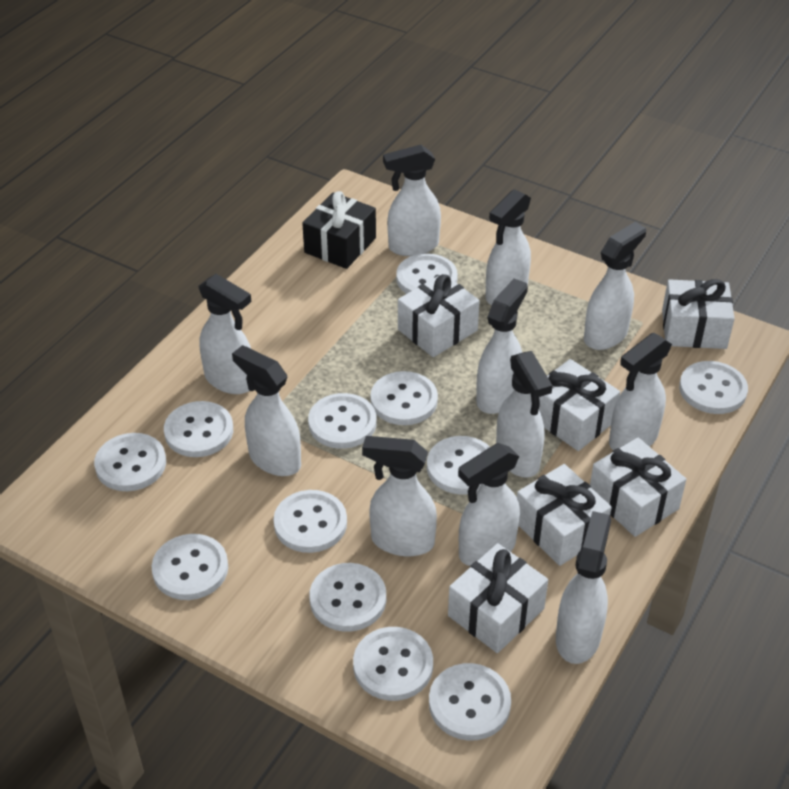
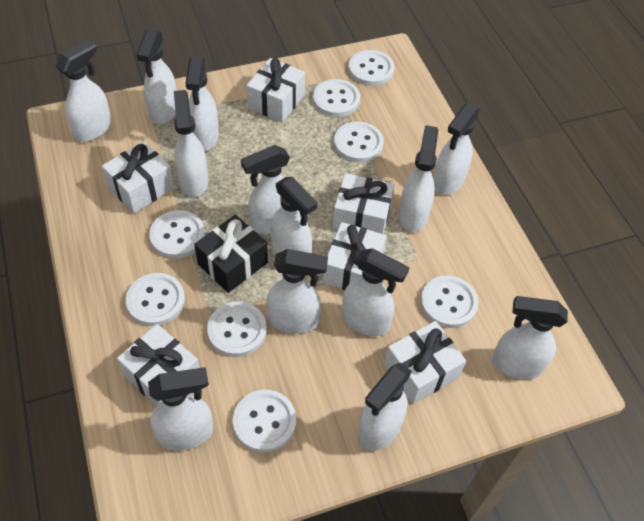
white button: [94,433,166,491] [152,534,228,600] [164,401,233,457] [273,490,347,553] [308,393,376,449] [309,563,386,632] [353,627,433,701] [371,371,438,425] [396,253,458,294] [427,436,490,495] [429,663,511,740] [679,361,748,414] = 12 -> [126,273,185,326] [149,210,205,258] [207,302,267,357] [233,390,296,452] [313,79,360,117] [334,122,384,163] [348,50,394,86] [420,276,478,328] = 8
white spray bottle: [198,274,251,394] [232,345,301,476] [362,436,437,556] [383,145,441,256] [458,443,520,566] [476,278,528,414] [485,189,531,305] [496,351,553,478] [556,511,611,664] [584,222,646,350] [609,333,672,451] = 11 -> [56,39,112,142] [136,30,177,124] [148,367,213,451] [174,90,208,197] [185,57,219,151] [241,145,290,234] [267,249,328,334] [270,177,318,256] [342,248,409,336] [358,363,412,451] [399,125,438,232] [433,103,480,195] [492,296,568,379] = 13

